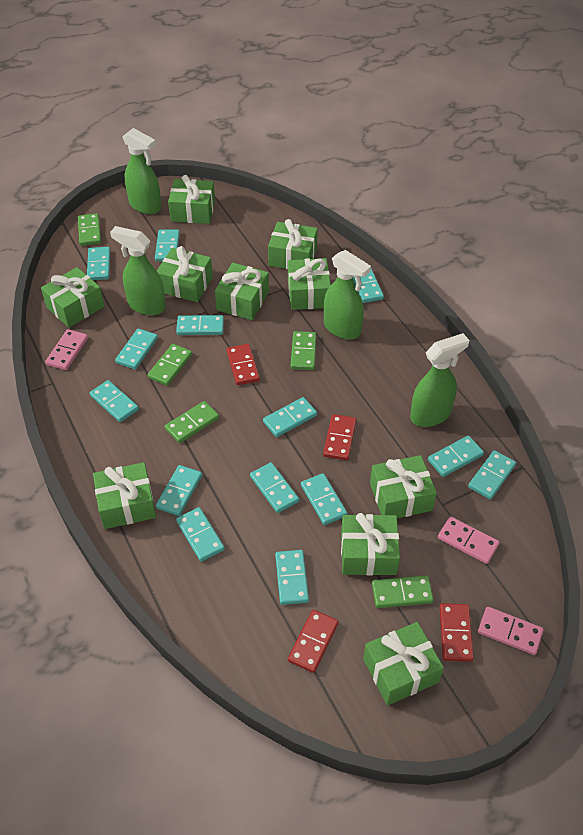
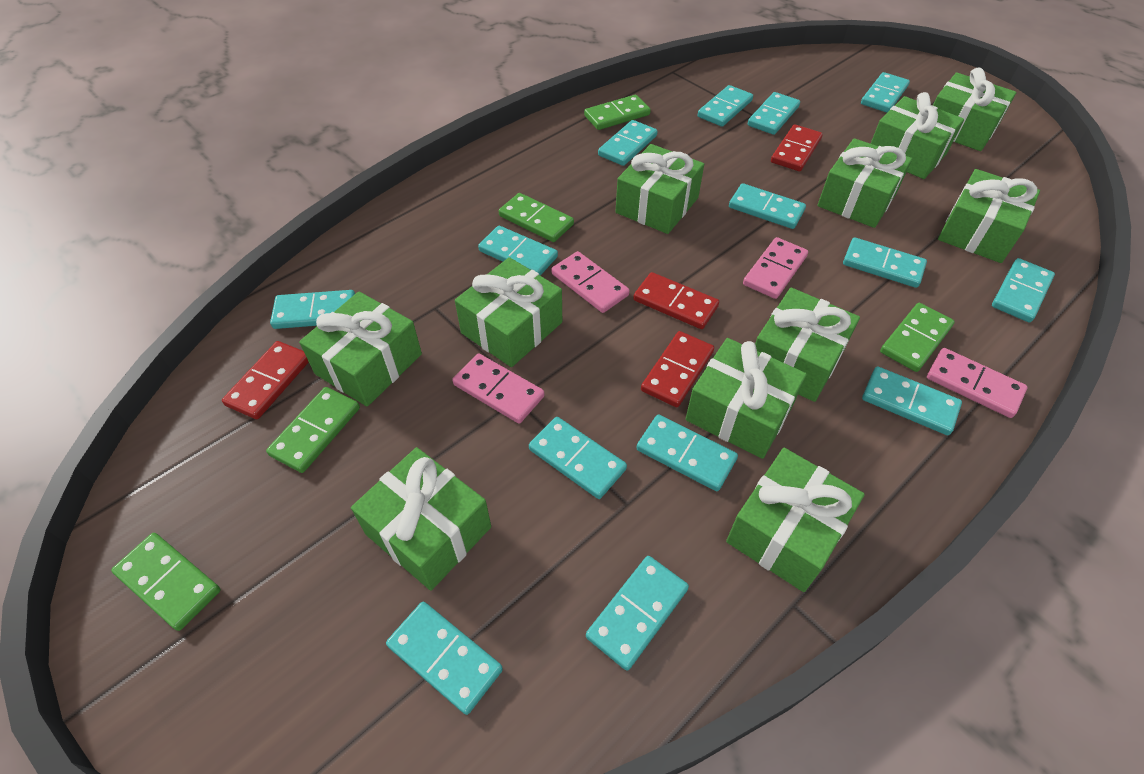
green gift: [41,267,104,328] [93,462,156,529] [157,246,213,302] [168,175,215,224] [215,263,269,320] [268,219,318,269] [288,258,331,310] [341,513,400,575] [363,622,444,705] [370,455,437,518] = 10 -> [299,291,422,407] [351,447,491,591] [455,257,562,367] [615,144,704,234] [686,338,807,459] [726,448,865,592] [755,288,860,402] [817,138,912,228] [871,92,964,179] [933,68,1016,151] [938,169,1040,263] = 11
green spray bottle: [110,226,166,315] [122,128,162,214] [324,250,371,339] [410,333,470,427] = 4 -> none = 0
pink domino: [45,329,88,370] [438,517,499,564] [478,607,544,655] = 3 -> [452,353,544,423] [552,251,630,313] [743,237,808,299] [927,348,1027,418] = 4

